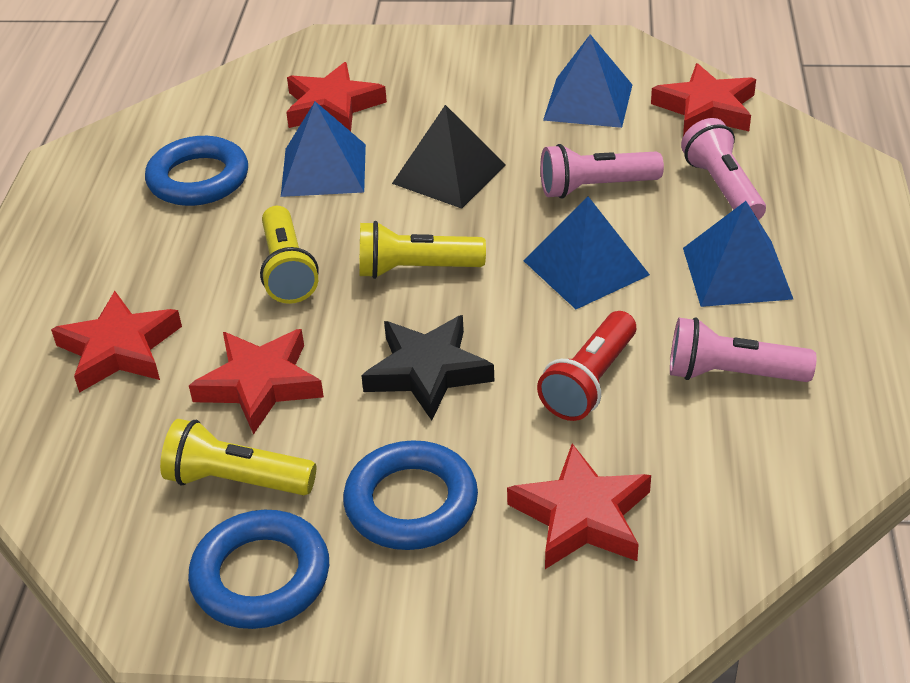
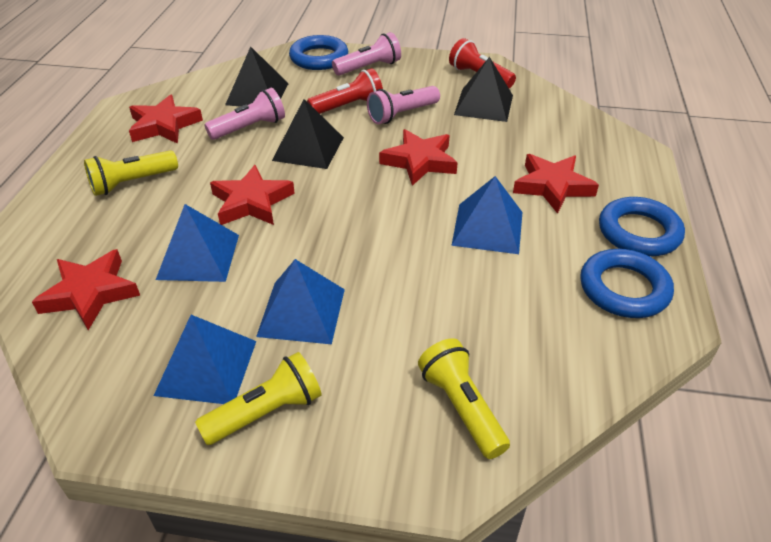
black pyramid: [392,105,506,209] = 1 -> [225,47,289,107] [272,99,344,169] [454,57,513,122] = 3
black star: [361,315,495,421] = 1 -> none = 0
red flashlight: [537,311,636,421] = 1 -> [307,68,383,114] [449,38,516,88] = 2

